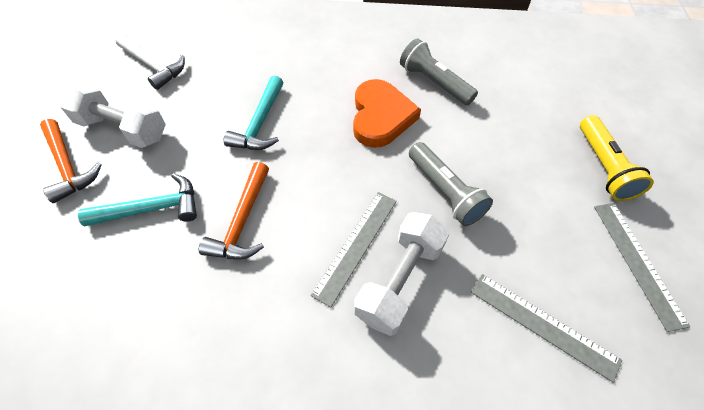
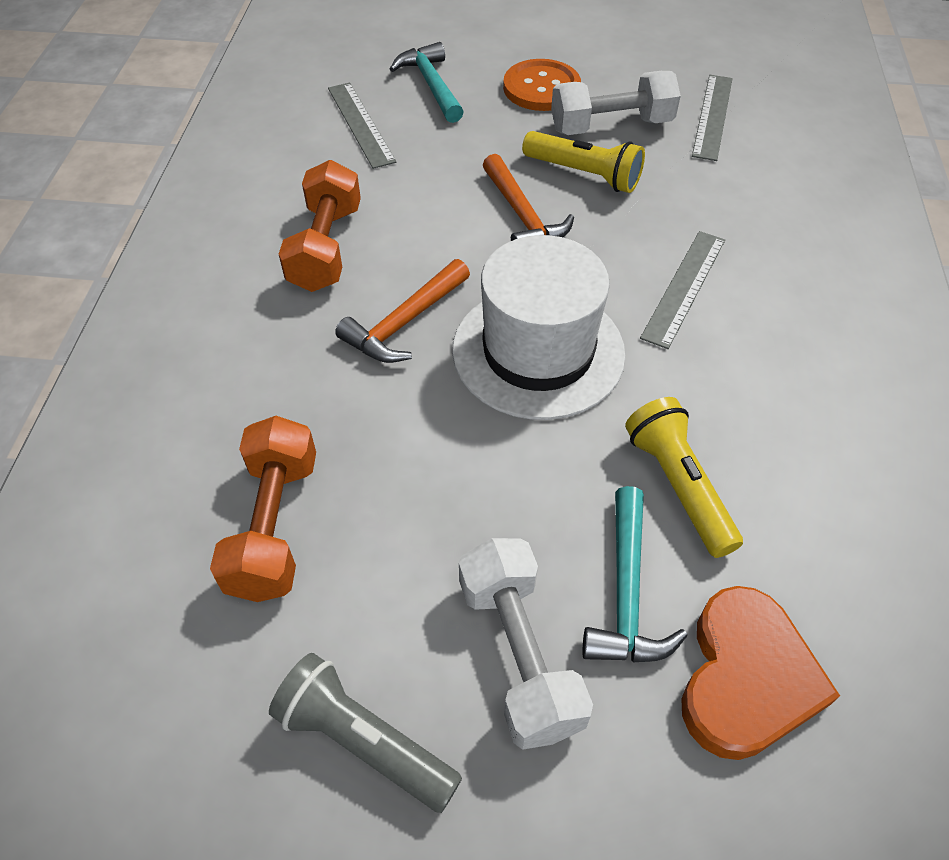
grey flashlight: [400,39,478,105] [409,142,493,226] = 2 -> [269,653,462,813] = 1
orange button: none = 0 -> [503,59,581,111] = 1
orange dumbbell: none = 0 -> [210,416,316,602] [279,160,361,292] = 2
white hammer: [115,34,185,90] = 1 -> none = 0
white hat: none = 0 -> [452,235,626,420] = 1
yellow flashlight: [580,115,654,201] = 1 -> [522,131,645,193] [625,397,743,558] = 2

